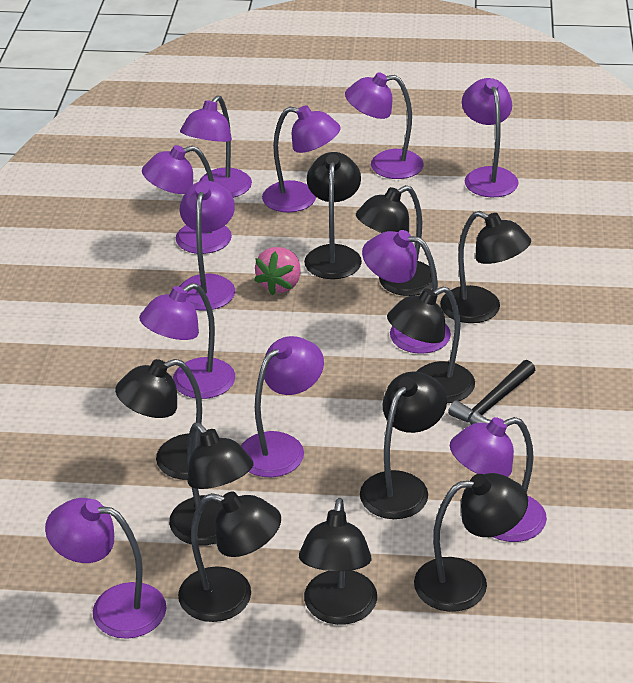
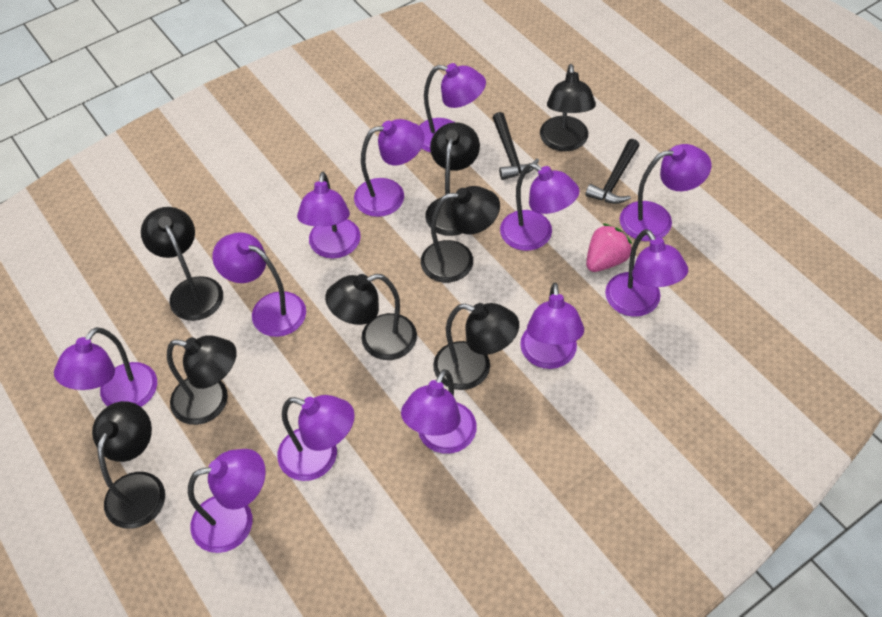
black hammer: [448,360,535,425] = 1 -> [492,112,539,180] [585,139,640,204] = 2
black lamp: [115,359,202,480] [169,423,253,546] [178,492,281,622] [299,498,377,625] [304,152,362,279] [356,185,432,296] [360,372,447,519] [387,287,475,403] [414,473,528,612] [440,211,531,323] = 10 -> [92,401,165,529] [141,207,223,321] [167,335,237,425] [325,274,417,360] [421,186,500,283] [425,122,480,236] [433,303,519,390] [540,64,596,151] = 8
purple lamp: [45,498,166,639] [139,283,235,399] [142,145,232,254] [179,181,235,311] [180,95,252,198] [241,336,324,477] [262,105,341,212] [345,72,424,179] [362,230,451,354] [450,417,547,542] [462,78,519,197] = 11 -> [54,327,157,407] [188,449,266,553] [212,232,306,337] [277,395,355,481] [297,172,361,258] [354,119,425,217] [401,369,477,454] [419,63,486,152] [500,163,580,251] [520,283,584,369] [605,229,688,317] [620,144,712,241] = 12

